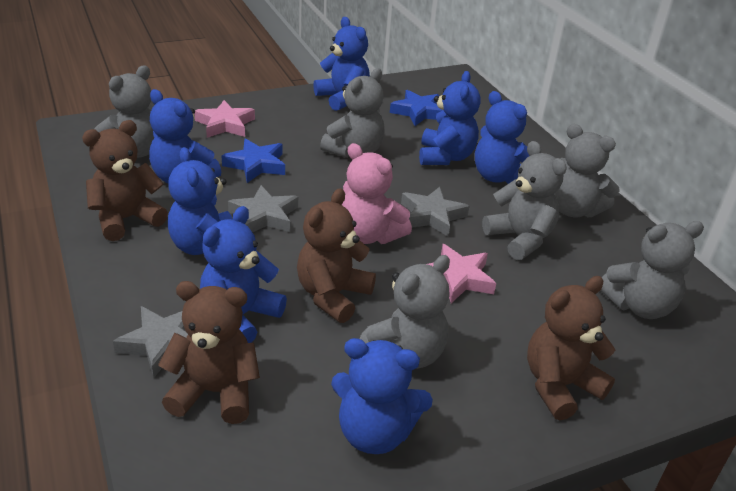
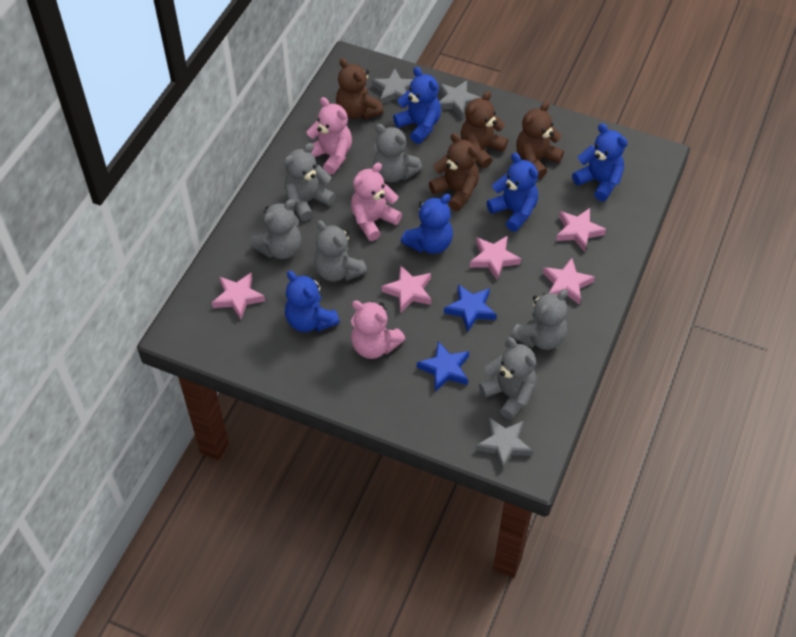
blue teddy bear: [149,89,221,183] [168,147,233,255] [200,206,287,343] [313,17,370,111] [331,338,433,454] [419,71,481,165] [475,91,529,184] = 7 -> [285,271,340,332] [393,67,441,144] [401,194,453,254] [487,153,538,232] [572,123,628,201] = 5
pink star: [195,100,255,138] [427,244,496,303] = 2 -> [212,273,265,320] [382,265,431,313] [470,236,521,280] [543,258,595,305] [556,208,606,252] = 5
pink teddy bear: [342,143,412,244] = 1 -> [306,97,352,175] [351,162,402,241] [351,301,405,359] = 3

